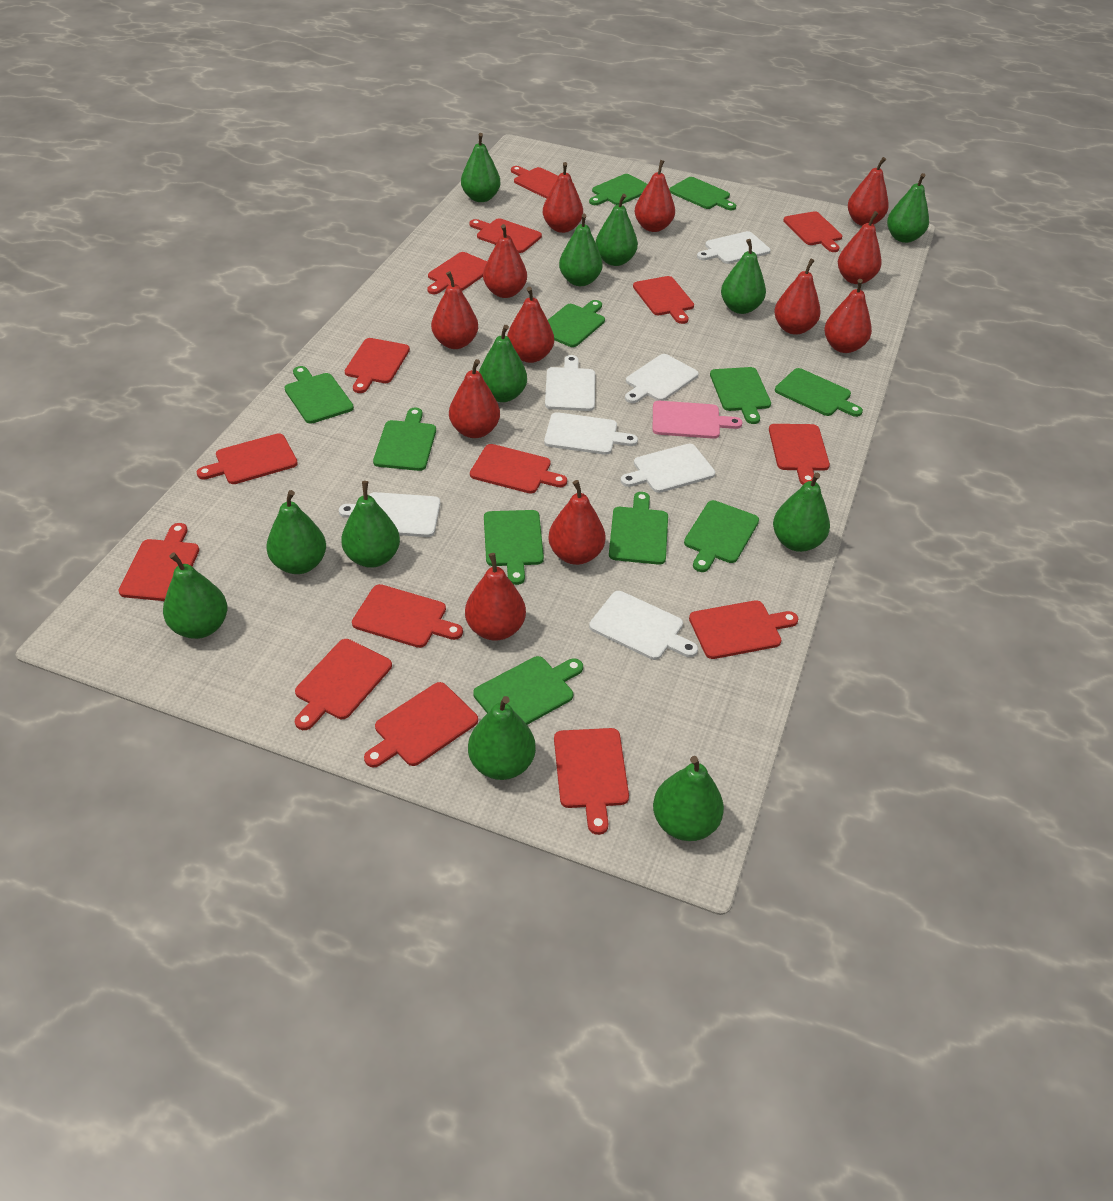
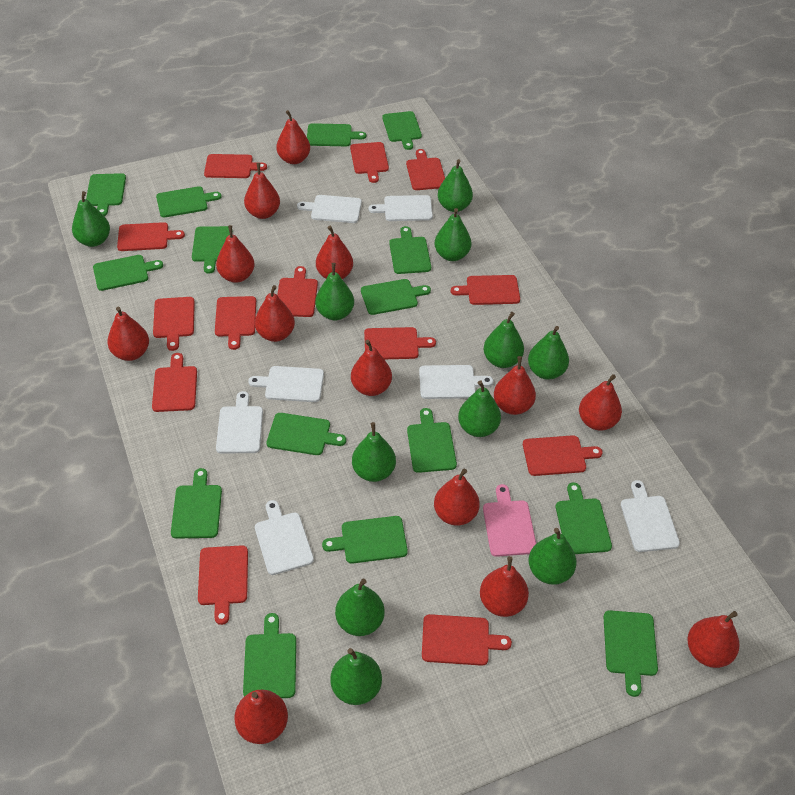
green cutting board: [284,366,354,424] [373,408,436,471] [473,656,583,725] [484,510,544,585] [548,300,605,347] [589,174,647,205] [609,492,668,565] [669,177,736,210] [684,500,759,572] [710,367,771,424] [775,368,863,417] = 11 -> [86,173,126,216] [93,255,163,291] [156,186,222,218] [171,468,222,539] [192,226,230,274] [243,613,296,698] [266,413,346,455] [307,123,366,146] [322,516,408,564] [361,279,431,315] [382,111,422,150] [389,226,431,274] [407,408,457,473] [556,482,612,554] [604,610,658,697] = 15
green pear: [163,552,227,639] [266,490,326,574] [341,481,400,568] [461,133,500,202] [468,696,536,780] [479,325,527,402] [559,214,603,286] [596,194,638,266] [653,756,724,841] [721,239,766,314] [773,473,830,552] [887,173,929,243] = 12 -> [72,191,110,247] [315,263,354,320] [330,648,382,705] [335,579,385,636] [352,422,396,482] [435,208,471,261] [438,159,473,212] [458,380,501,437] [484,312,524,368] [528,326,569,380] [528,528,577,585] = 11
red cutting board: [118,523,199,601] [197,433,298,484] [295,639,392,730] [345,338,410,393] [352,584,463,648] [364,682,478,767] [427,252,487,294] [470,218,542,253] [470,444,567,494] [511,166,574,199] [554,728,629,835] [633,276,694,324] [689,600,798,659] [769,424,830,485] [783,211,842,252] = 15 -> [117,222,185,251] [152,353,197,412] [153,297,195,351] [198,545,248,625] [204,154,267,178] [215,296,256,350] [277,266,318,317] [350,142,389,183] [364,327,436,359] [406,149,445,190] [422,614,512,666] [451,275,520,305] [523,435,603,476] = 13
red pear: [431,271,478,349] [449,359,500,438] [465,553,526,641] [483,224,527,298] [507,287,554,363] [543,162,583,233] [548,480,606,565] [635,160,675,232] [774,258,821,335] [824,279,872,353] [838,211,882,284] [848,157,889,226] = 12 -> [107,307,149,361] [216,225,255,283] [234,690,288,744] [244,163,280,219] [255,285,295,342] [276,110,310,164] [316,226,353,279] [351,340,392,396] [434,469,480,526] [480,556,529,617] [494,356,536,415] [579,374,622,431] [687,611,739,668] = 13

